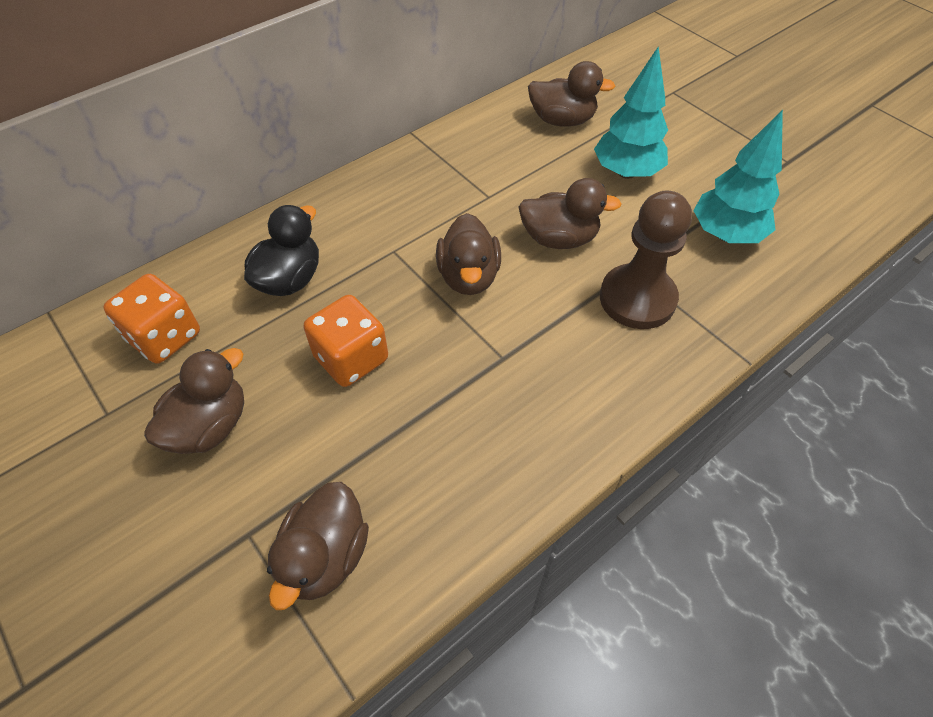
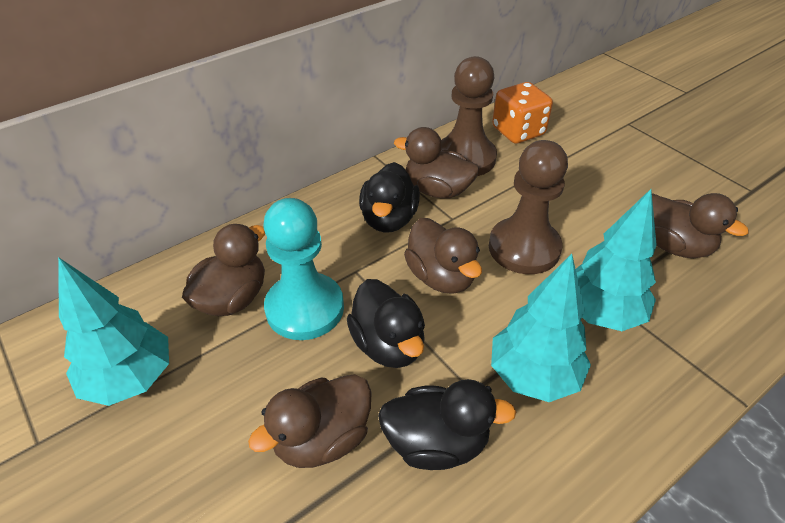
black duck: [244,205,319,296] = 1 -> [347,279,425,368] [359,162,420,233] [378,379,516,470] = 3
brown pawn: [600,190,692,329] = 1 -> [441,56,497,176] [489,140,568,274] = 2
orange dice: [103,274,200,364] [303,295,388,387] = 2 -> [492,82,553,144] = 1
turquoise pawn: none = 0 -> [263,198,344,340] = 1
turquoise tree: [594,46,668,179] [693,110,783,243] = 2 -> [58,257,169,406] [491,254,591,402] [576,189,657,331] = 3

